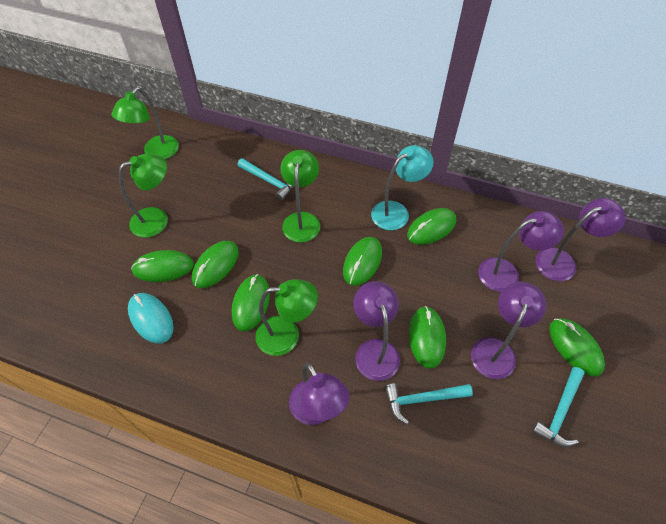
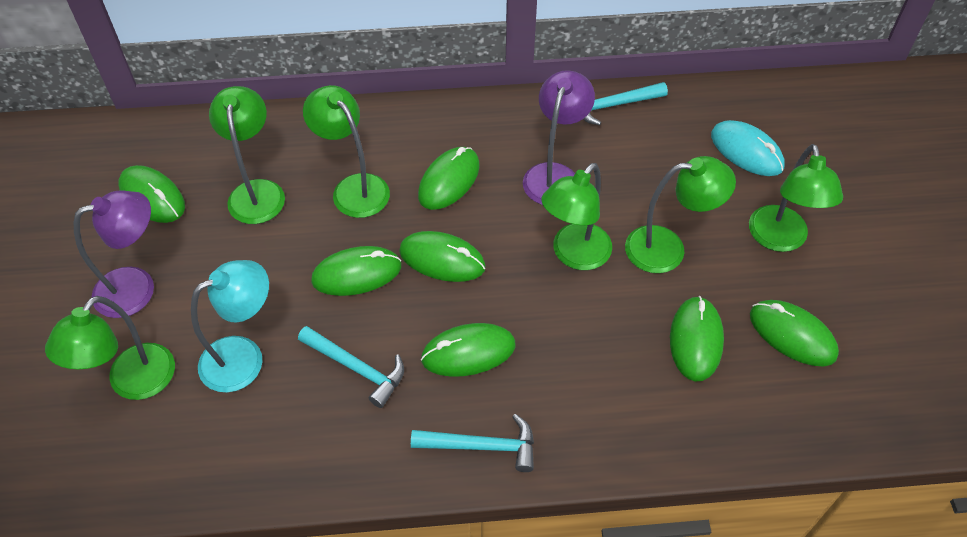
green lamp: [112,87,179,159] [119,154,168,238] [255,279,318,356] [280,150,320,242] = 4 -> [45,296,175,400] [209,86,285,224] [303,85,390,218] [541,163,612,270] [625,156,736,273] [749,144,843,252] = 6
purple lamp: [289,363,350,425] [353,281,400,381] [471,282,546,379] [478,211,564,292] [535,198,626,281] = 5 -> [74,190,154,318] [523,70,595,205] = 2

